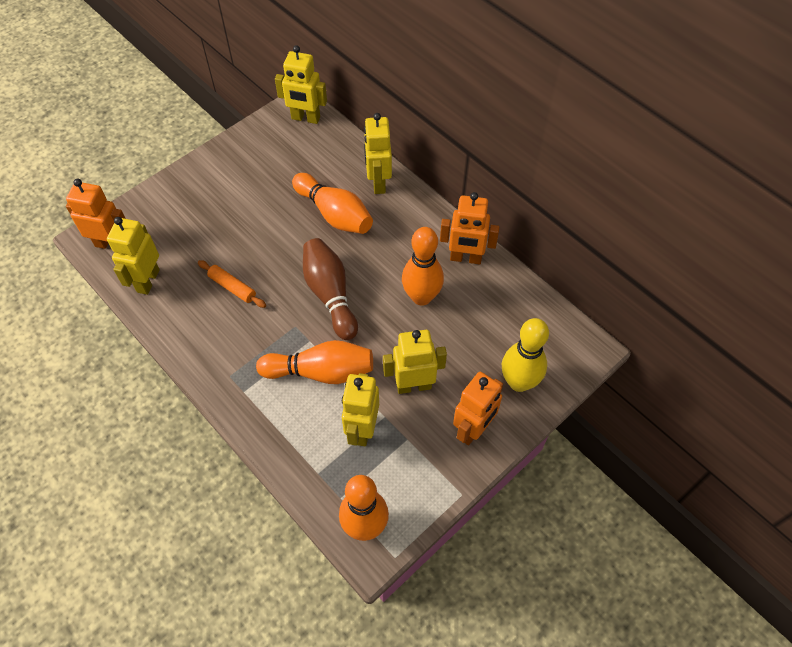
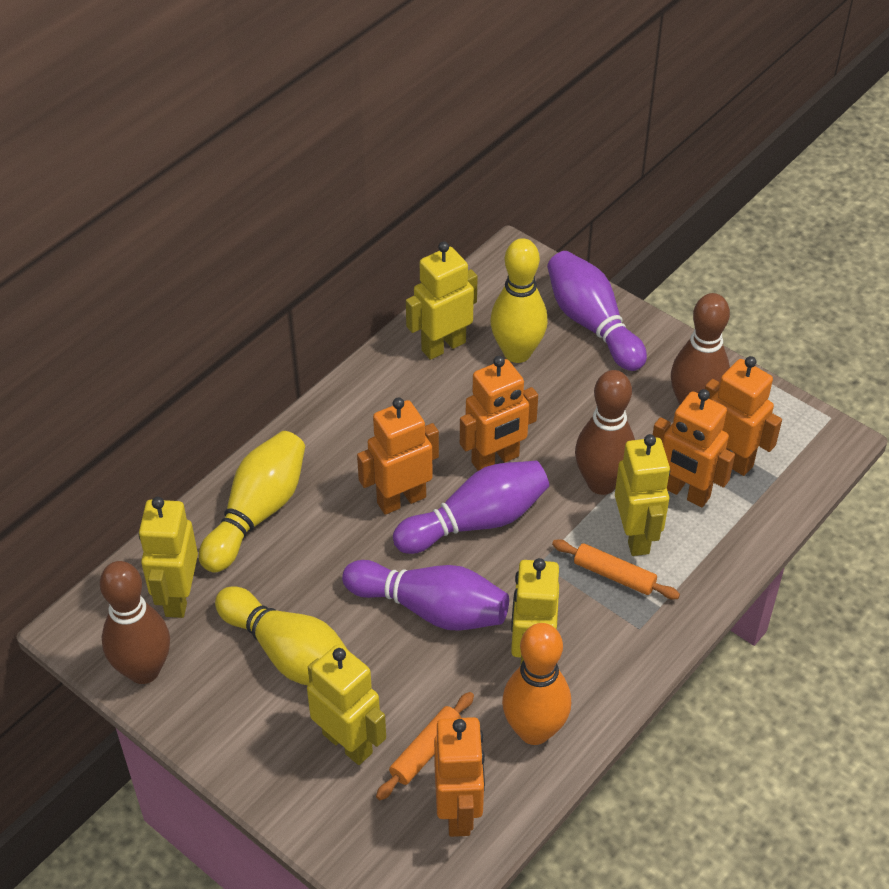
brown bowling pin: [303,238,358,340] = 1 -> [100,561,170,684] [575,370,635,495] [671,293,730,405] = 3
orange bowling pin: [256,340,373,384] [292,173,373,234] [339,475,389,541] [402,227,444,306] = 4 -> [502,623,571,745] = 1
orange robot: [66,179,126,249] [440,192,499,264] [453,372,503,445] = 3 -> [357,397,439,515] [434,717,485,837] [460,356,538,471] [653,389,735,508] [705,356,782,476] = 5
orange rolling pin: [198,260,266,308] = 1 -> [376,692,474,800] [552,539,680,599] = 2
purple bowling pin: none = 0 -> [342,560,509,631] [393,460,549,554] [547,251,647,371] = 3
yellow bowling pin: [502,318,549,392] = 1 -> [199,431,305,572] [215,586,347,685] [490,238,548,363] = 3

